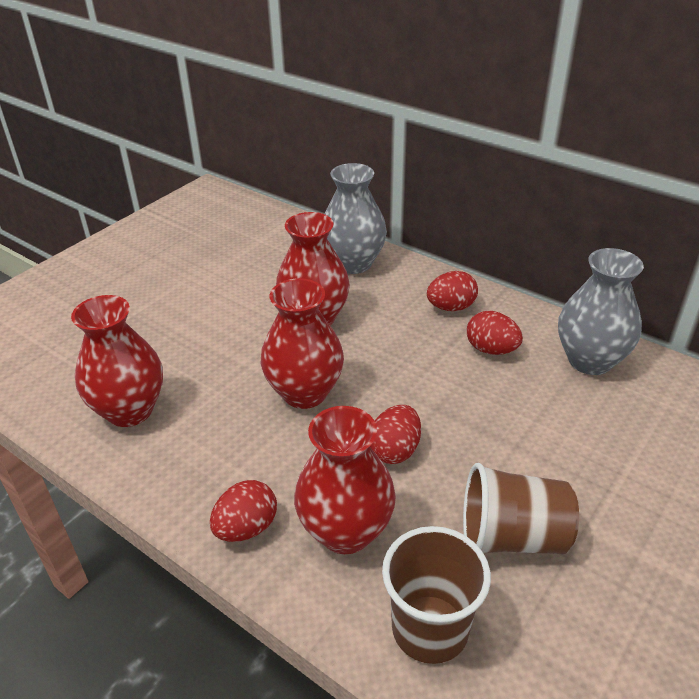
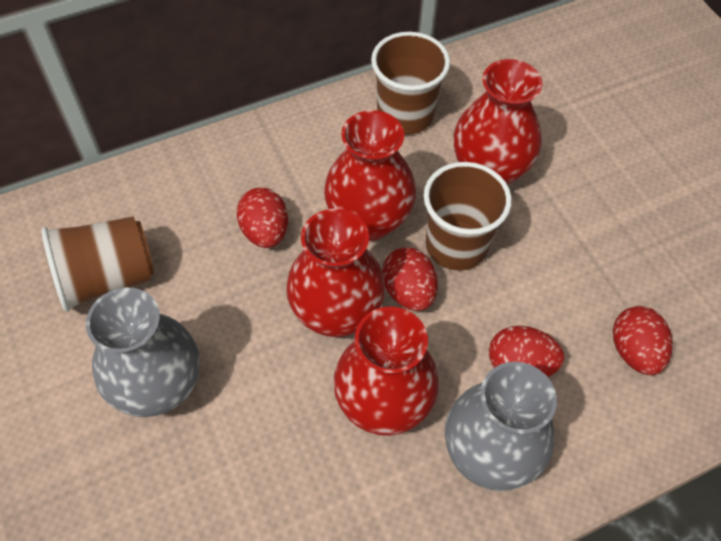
brown cup: [382,526,491,664] [463,463,579,554] = 2 -> [42,217,154,312] [371,32,450,135] [423,162,512,271] = 3

